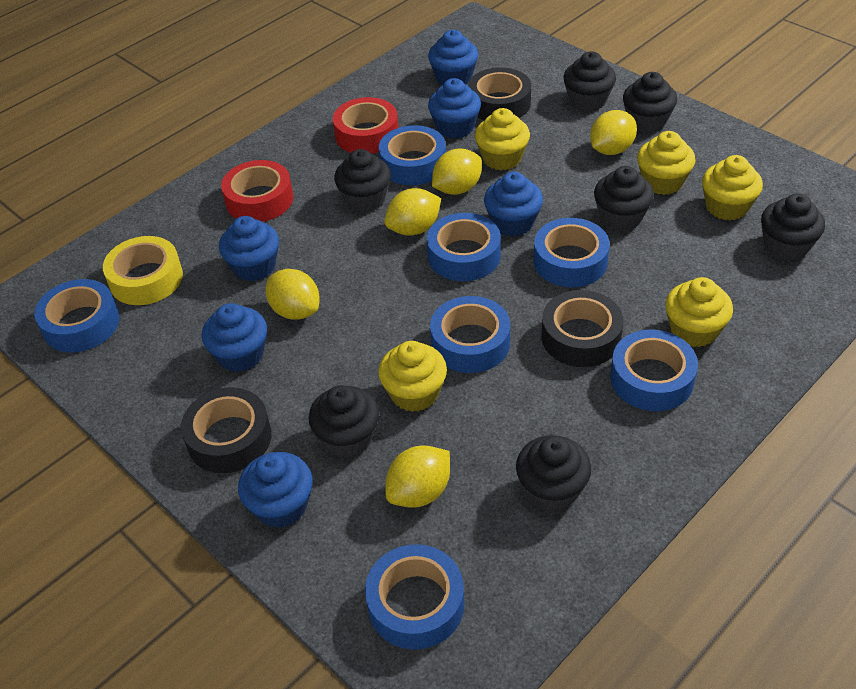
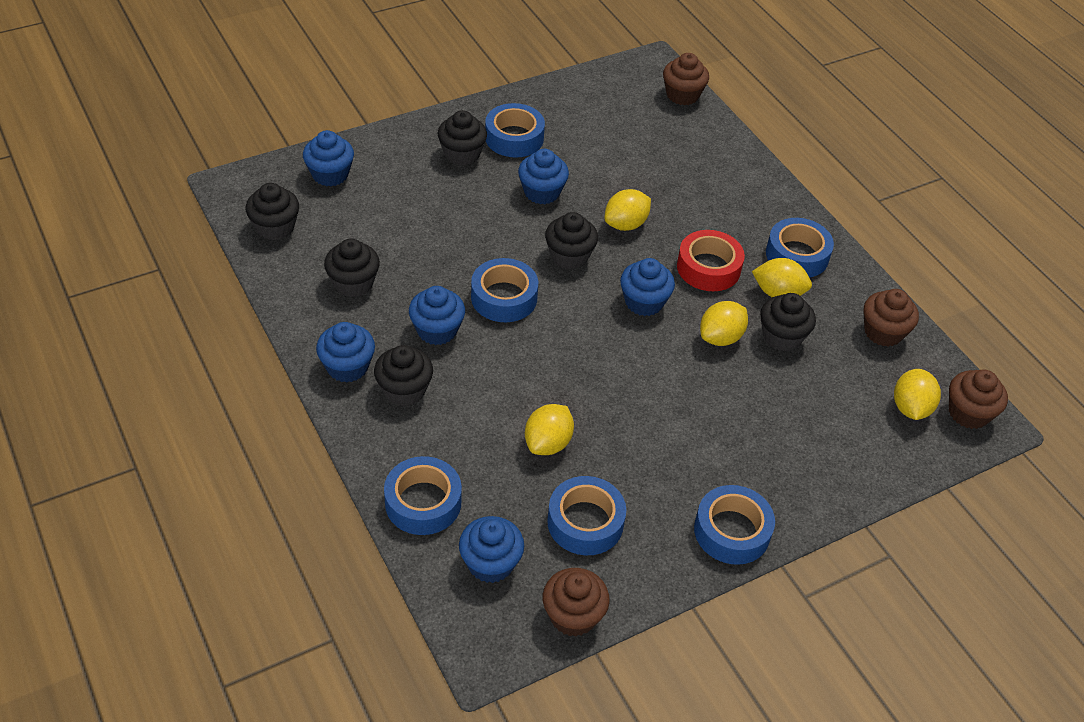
black cupcake: [309,385,379,458] [334,149,391,213] [516,435,591,511] [563,51,616,112] [594,166,654,231] [623,72,677,133] [761,193,825,261] = 7 -> [245,183,299,240] [324,239,380,297] [374,345,433,406] [438,110,487,166] [545,212,598,269] [760,293,816,351] = 6
black tape: [181,387,272,473] [468,67,531,120] [541,290,623,367] = 3 -> none = 0
blue tape: [34,279,119,352] [365,544,464,650] [379,125,446,185] [427,213,501,281] [430,296,510,373] [533,218,610,287] [610,330,698,411] = 7 -> [384,456,462,535] [471,258,538,322] [485,103,545,158] [547,476,626,555] [694,485,775,565] [766,218,834,278] = 6
brown cupcake: none = 0 -> [543,568,610,637] [663,53,709,105] [863,289,919,347] [949,369,1008,429] = 4
red tape: [221,160,293,222] [333,97,398,154] = 2 -> [677,230,745,291] = 1
yellow cupcake: [378,341,447,412] [475,108,530,170] [637,131,696,195] [666,277,733,347] [702,155,763,221] = 5 -> none = 0
yellow tape: [103,236,183,305] = 1 -> none = 0

